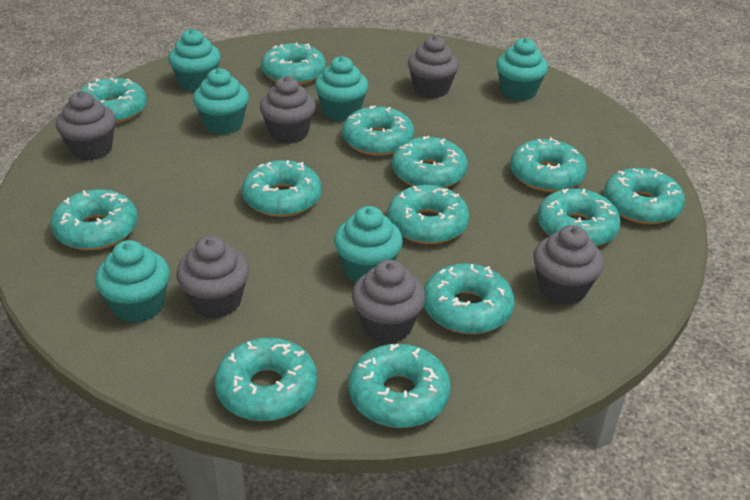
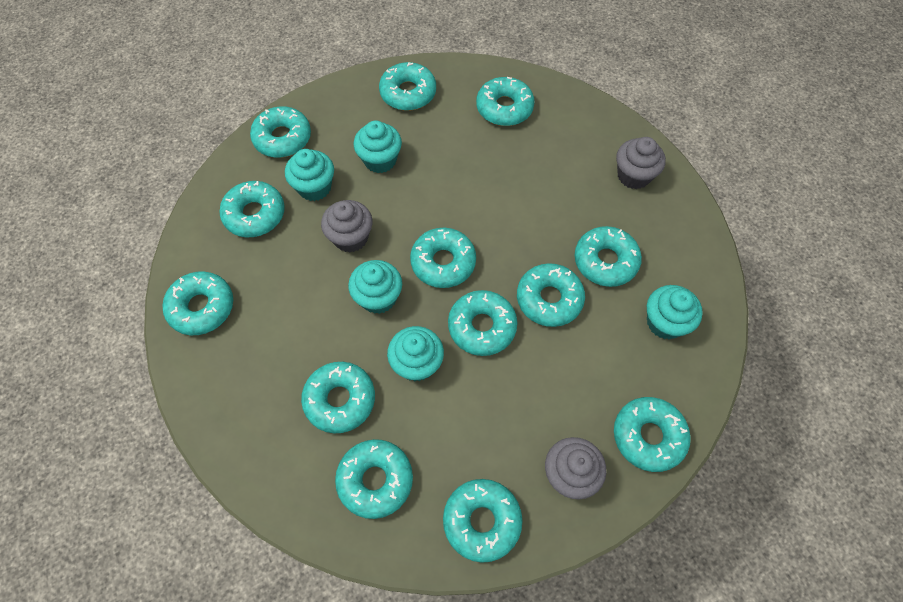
grey cupcake: [56,91,116,161] [176,236,249,318] [260,76,316,143] [352,260,426,343] [408,35,459,98] [533,225,604,305] = 6 -> [321,200,373,253] [545,437,606,499] [616,137,666,189] = 3
turquoise cupcake: [95,240,170,323] [168,29,221,92] [193,68,249,135] [315,56,369,121] [334,206,403,283] [496,38,548,101] = 6 -> [285,149,334,201] [348,260,402,314] [354,121,402,173] [387,326,444,382] [647,285,703,339] = 5

